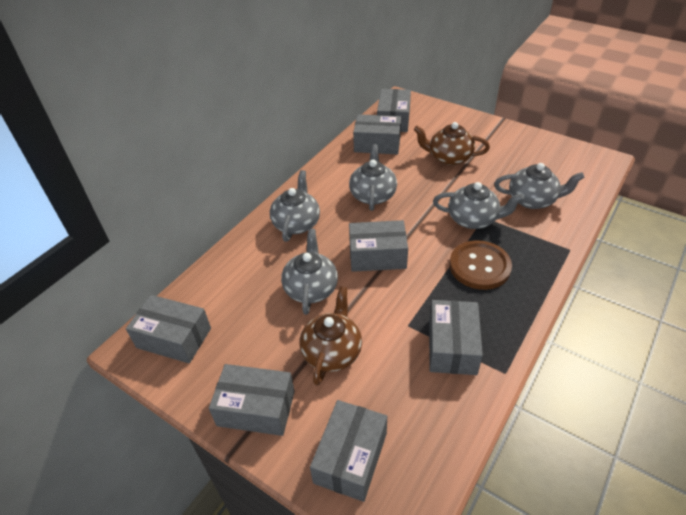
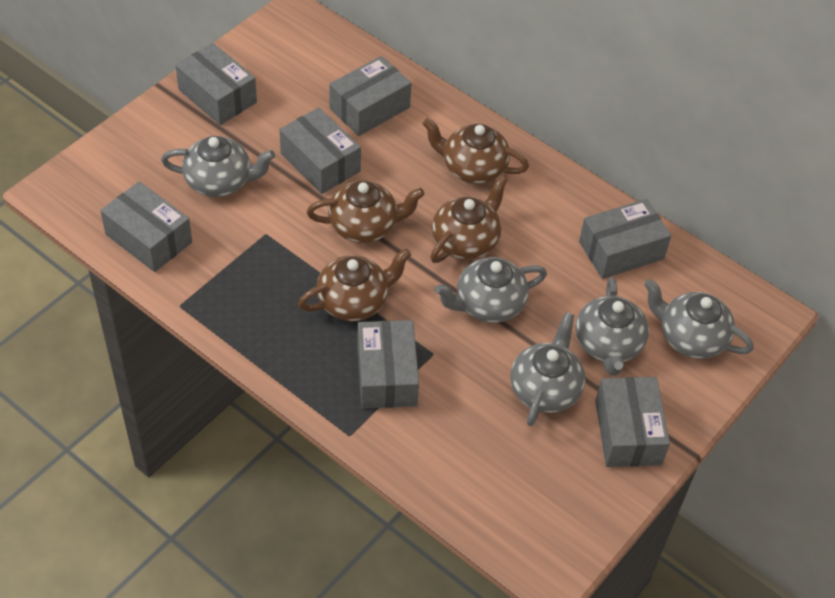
brown button: [449,240,512,290] = 1 -> none = 0
brown teapot: [300,286,362,386] [414,122,490,166] = 2 -> [298,248,411,321] [307,181,425,243] [422,118,529,184] [430,176,508,263] = 4

